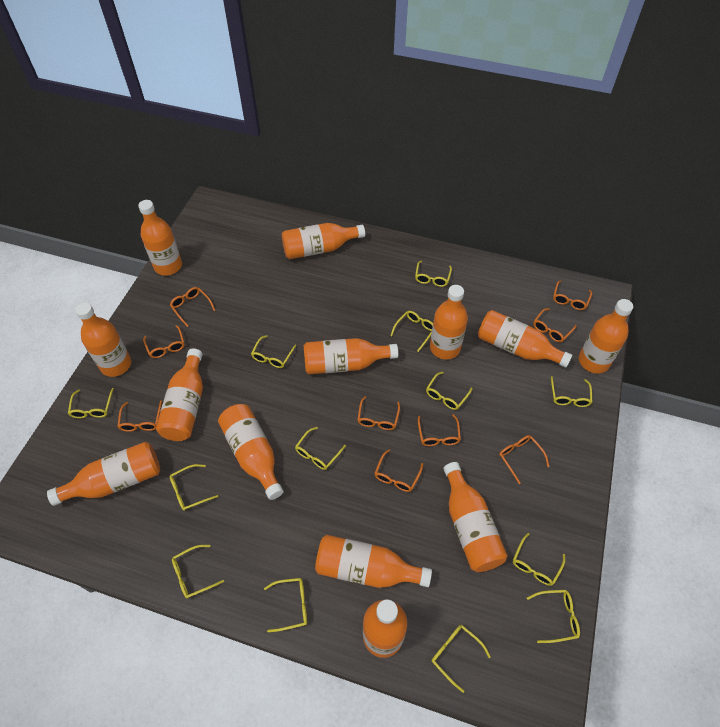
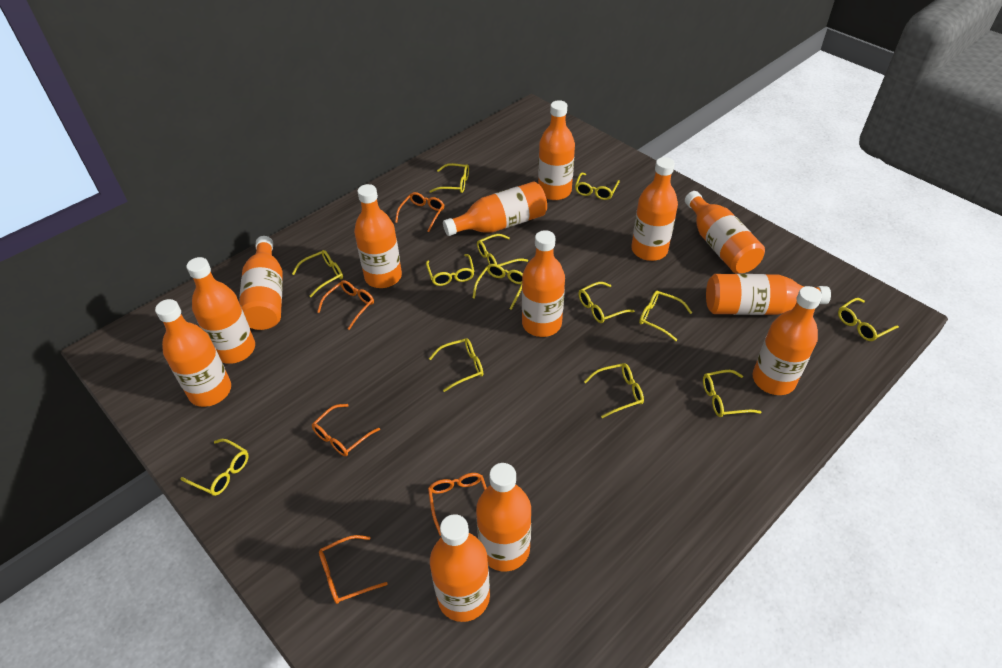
orange glasses: [117,400,162,432] [143,325,185,358] [170,287,215,327] [357,396,400,430] [374,449,423,492] [418,414,461,446] [499,435,549,484] [533,308,577,342] [553,281,592,310] = 9 -> [312,404,380,456] [317,280,374,330] [319,535,388,604] [395,192,444,232] [428,473,487,536] = 5

